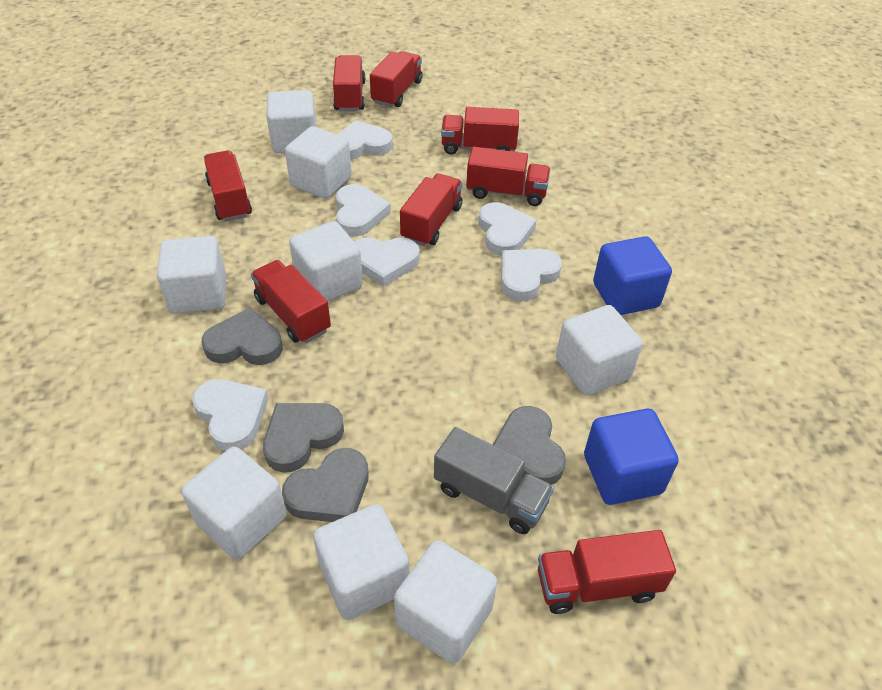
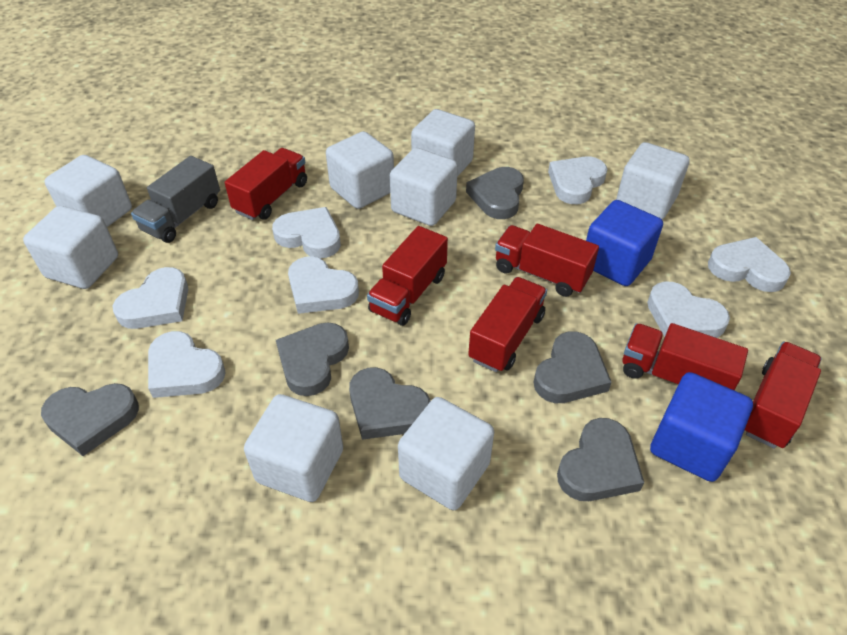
grey heart: [201,308,283,365] [263,403,344,473] [282,448,369,522] [493,406,566,485] = 4 -> [41,383,139,456] [276,322,349,396] [349,367,431,440] [466,167,524,219] [534,331,612,403] [557,418,644,501] = 6
red truck: [204,150,252,221] [251,260,331,343] [333,55,366,111] [370,51,422,107] [400,173,462,246] [441,107,519,154] [466,147,551,206] [538,530,676,614] = 8 -> [225,148,307,220] [367,226,448,326] [468,277,547,372] [495,224,599,297] [622,323,748,390] [745,342,822,449] = 6
white heart: [192,379,269,451] [336,184,391,237] [337,120,393,160] [354,237,420,287] [478,202,537,256] [501,249,562,301] = 6 -> [113,267,188,329] [148,331,226,398] [272,207,341,258] [288,256,359,314] [548,156,607,204] [647,281,730,338] [708,237,791,292] = 7

